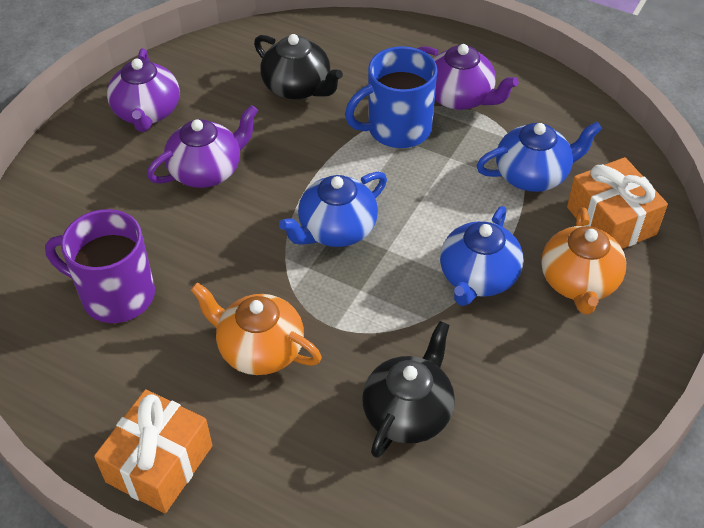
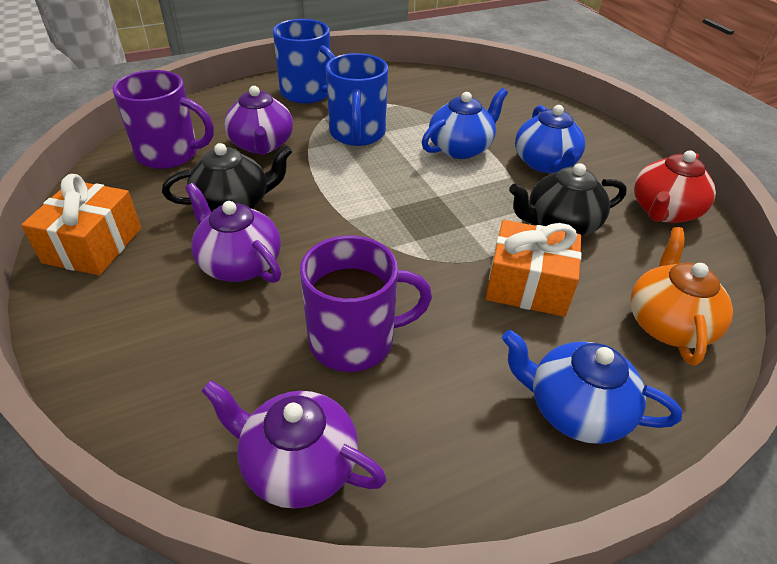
blue mug: [345,46,437,148] = 1 -> [273,19,335,103] [326,53,388,146] = 2
orange teapot: [191,282,322,375] [541,207,626,315] = 2 -> [631,227,733,366] = 1
purple mug: [45,209,155,323] = 1 -> [113,70,214,169] [300,235,432,372] = 2
red teapot: none = 0 -> [634,150,716,223] = 1

